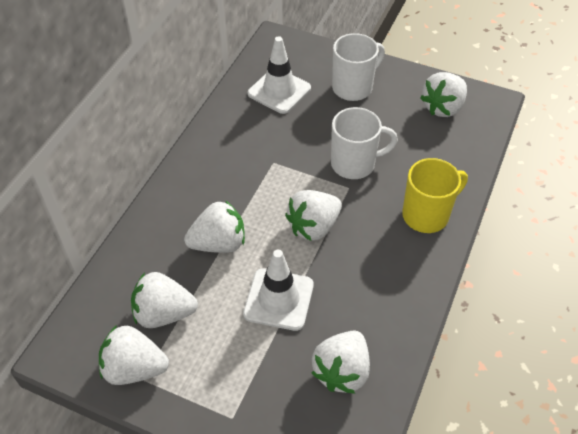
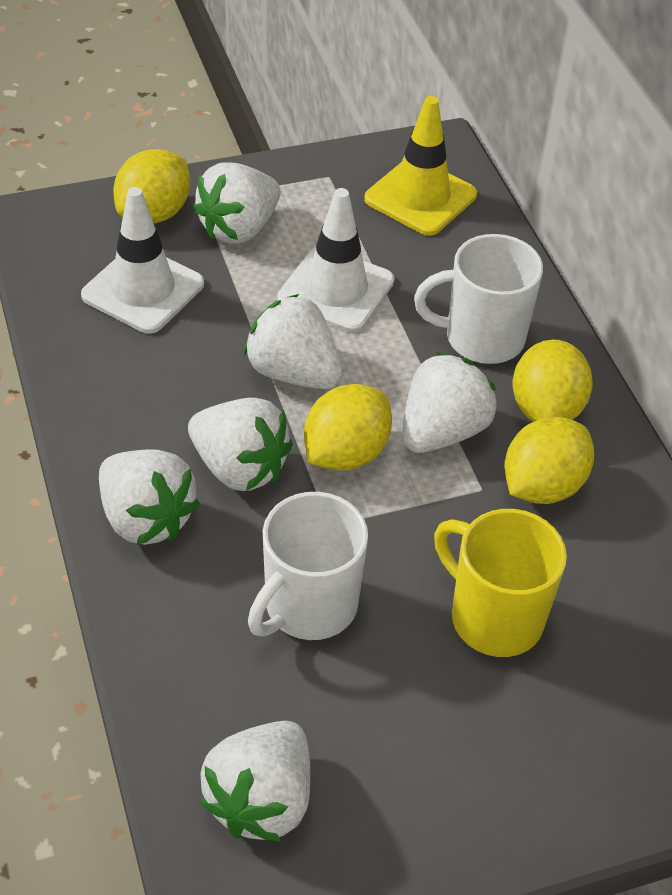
yellow lemon: none = 0 -> [113,149,190,224] [304,384,392,471] [505,417,594,504] [512,340,593,422] = 4
yellow traffic cone: none = 0 -> [364,96,477,236] = 1

